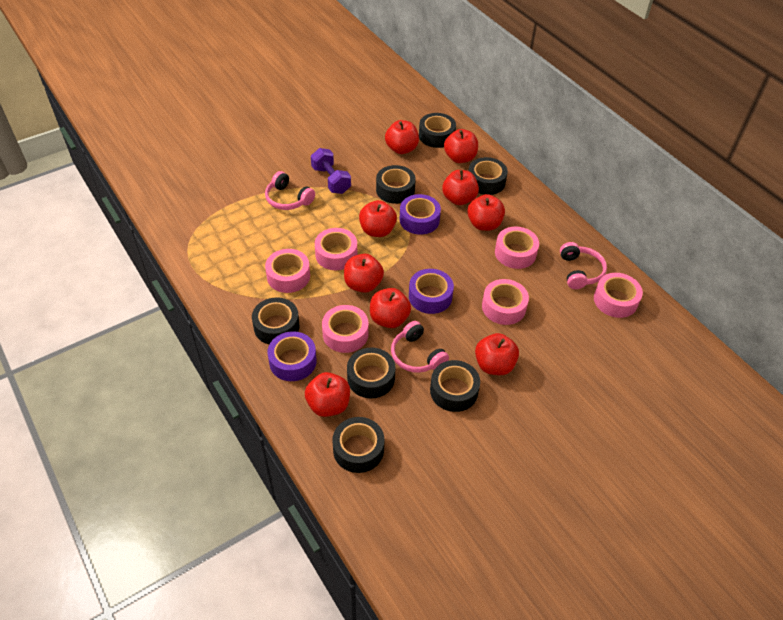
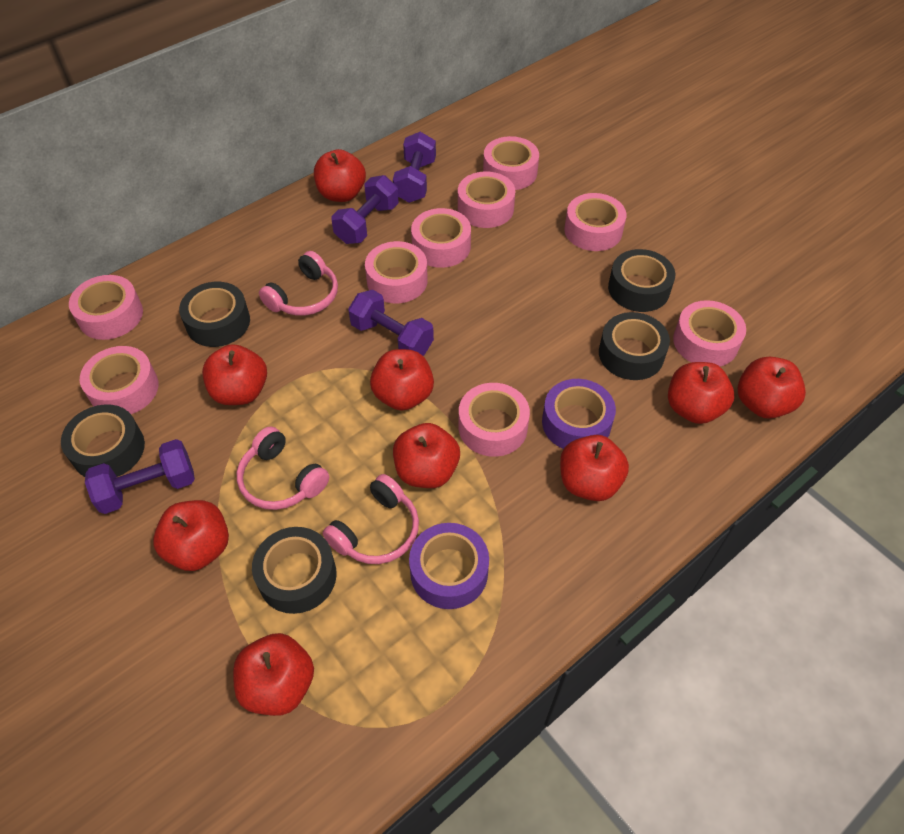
black tape: [252,297,300,344] [332,417,385,473] [347,347,396,398] [376,165,416,204] [419,113,456,148] [430,360,480,412] [469,157,508,195] = 7 -> [61,404,145,477] [179,282,250,347] [252,527,337,614] [599,312,670,380] [608,249,675,312] = 5
pink tape: [265,249,310,293] [315,228,357,270] [322,305,368,353] [482,279,529,325] [495,227,539,269] [594,273,643,318] = 6 -> [69,275,143,340] [80,346,159,414] [365,241,428,303] [411,208,471,268] [458,172,515,228] [458,383,530,457] [483,136,539,190] [564,193,626,251] [673,300,746,366] = 9
purple dumbbell: [311,148,351,194] = 1 -> [85,439,195,514] [331,175,399,244] [348,290,434,356] [393,132,436,203] = 4
purple tape: [267,331,317,381] [400,194,441,235] [409,269,454,314] = 3 -> [409,523,489,609] [542,379,616,449] = 2

